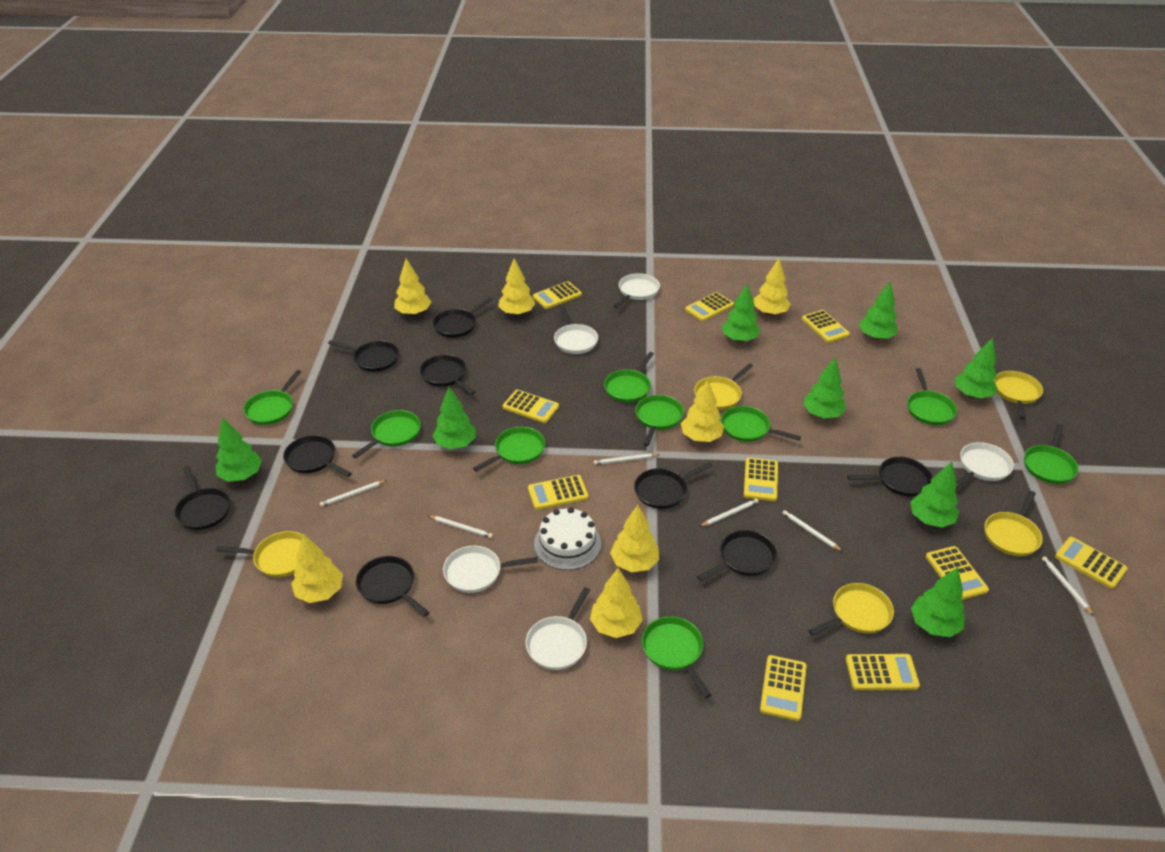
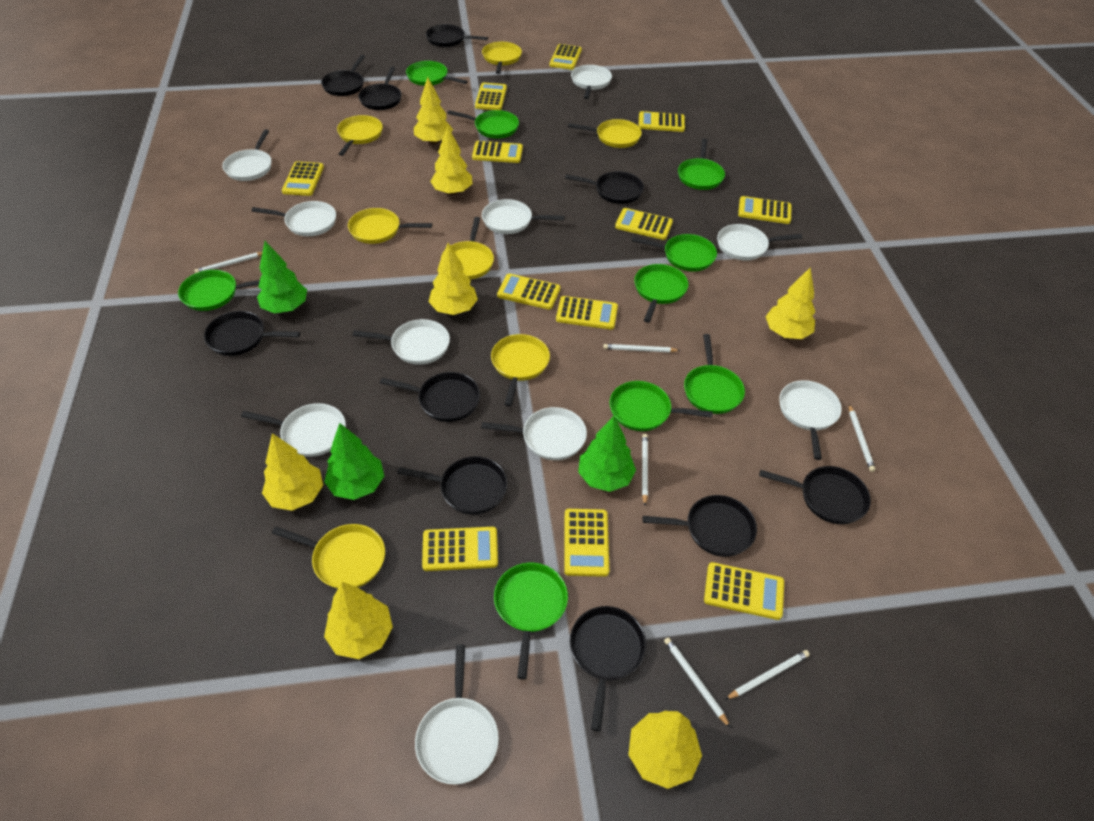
black pan: [174,466,231,530] [283,435,352,477] [328,340,399,372] [356,556,429,617] [420,354,475,395] [433,297,493,338] [634,462,713,509] [697,530,777,581] [847,457,932,496] = 9 -> [204,311,300,356] [321,55,365,96] [358,67,402,110] [380,372,480,422] [397,456,508,515] [426,24,488,47] [565,171,644,204] [570,606,646,731] [643,495,757,557] [759,466,871,524] = 10
green tree: [216,417,262,482] [432,387,476,449] [722,284,760,342] [803,357,846,418] [859,281,898,340] [910,461,959,528] [911,567,965,637] [955,338,997,398] = 8 -> [257,241,307,314] [324,423,384,500] [578,416,636,492] = 3
white cake: [534,507,601,570] = 1 -> none = 0
white pan: [443,546,538,593] [526,587,590,670] [554,306,598,354] [614,273,660,308] [956,442,1014,488] = 5 -> [222,129,272,181] [241,403,346,457] [252,201,336,236] [353,319,450,365] [415,645,499,785] [481,407,587,460] [482,199,565,234] [571,65,612,99] [717,224,802,261] [779,380,842,460] = 10
yellow calculator: [503,390,559,423] [528,475,588,510] [533,281,582,309] [685,292,734,321] [744,457,778,501] [760,655,807,721] [802,310,850,343] [846,654,920,690] [926,546,989,600] [1055,537,1128,589] = 10 -> [282,162,324,196] [422,527,498,571] [472,141,523,163] [475,82,507,110] [497,274,560,310] [549,44,582,70] [556,296,618,330] [564,509,609,577] [615,208,673,240] [639,111,685,132] [704,562,784,620] [738,196,792,224] = 12
yellow pan: [216,531,303,577] [694,363,753,410] [809,583,894,636] [984,491,1043,556] [994,371,1043,420] = 5 -> [272,524,385,589] [337,115,383,156] [348,208,432,244] [441,217,494,279] [482,42,522,74] [491,334,550,407] [568,119,642,148] = 7

